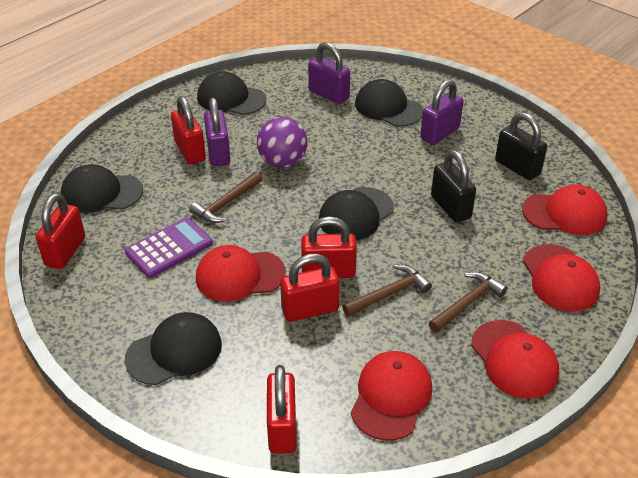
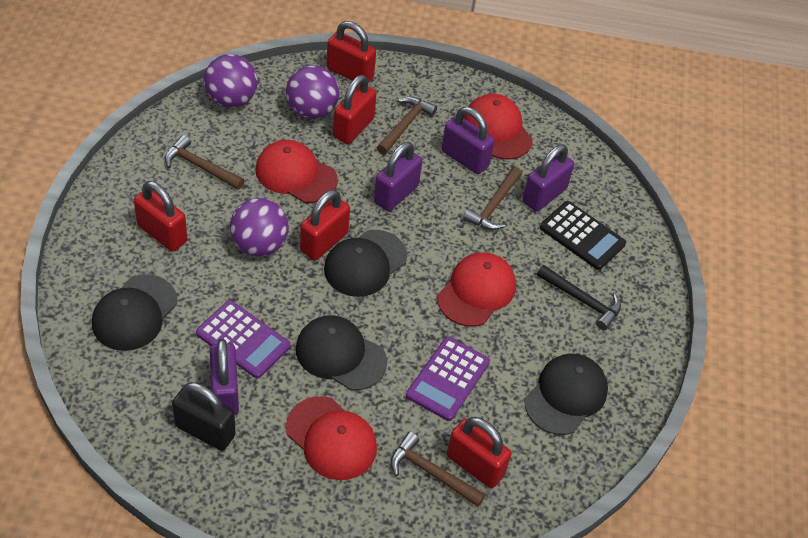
black calculator: none = 0 -> [540,201,626,270] = 1
black cap: [61,164,143,213] [125,312,222,385] [197,71,266,115] [319,187,394,240] [355,79,423,127] = 5 -> [92,274,177,351] [296,315,387,391] [324,230,407,297] [525,353,608,435] = 4
black hammer: none = 0 -> [537,265,621,330] = 1
black padlock: [431,150,476,223] [495,112,547,180] = 2 -> [172,382,236,451] = 1
brown hammer: [189,171,262,223] [342,265,432,317] [428,272,507,333] = 3 -> [165,135,244,190] [377,96,437,155] [391,432,486,507] [463,167,522,230] = 4
purple ball: [257,117,308,168] = 1 -> [204,54,258,108] [230,198,289,257] [286,65,339,119] = 3
purple calculator: [125,217,213,278] = 1 -> [196,300,291,379] [406,337,490,421] = 2
purple padlock: [204,98,230,166] [308,42,350,104] [420,79,464,145] = 3 -> [210,339,239,415] [374,142,422,211] [442,107,495,174] [523,145,574,212] = 4
red cap: [196,245,286,301] [351,351,432,441] [471,320,559,399] [522,185,608,235] [523,244,600,311] = 5 -> [256,140,338,203] [286,396,377,480] [437,252,516,327] [464,94,533,159] = 4

